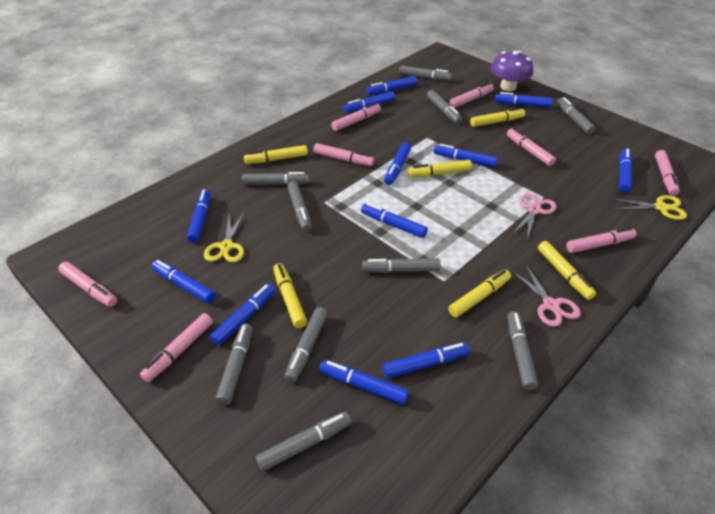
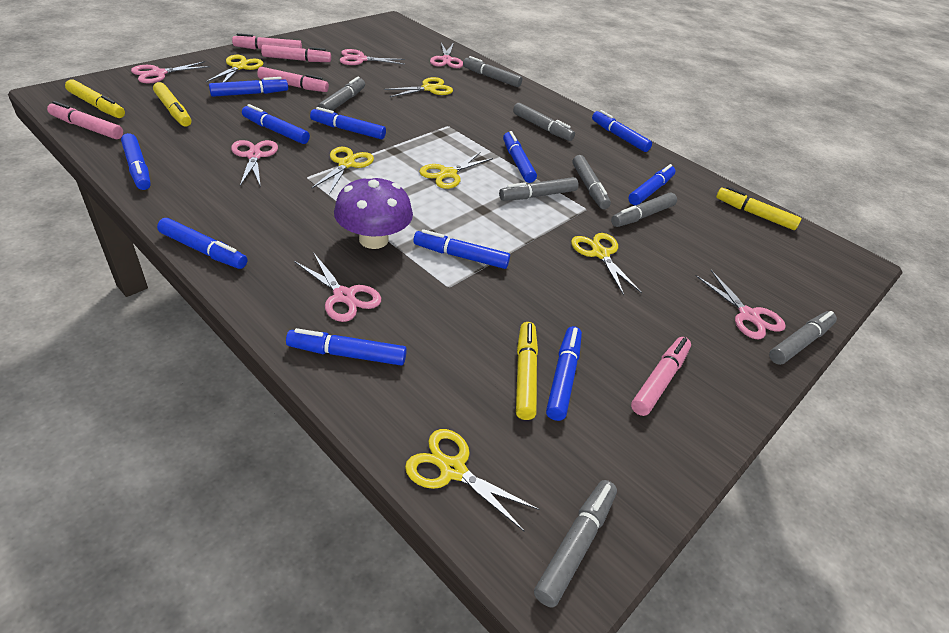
blue marker: [151,260,216,303] [187,189,211,243] [210,284,276,346] [320,360,409,405] [343,91,395,113] [361,203,428,238] [366,76,417,95] [382,343,469,378] [384,142,411,185] [434,144,497,167] [495,92,553,107] [619,148,632,193] = 12 -> [121,133,151,190] [157,218,247,269] [209,77,288,97] [242,104,310,144] [286,328,407,366] [310,107,386,139] [413,229,510,269] [503,131,537,183] [546,326,582,421] [592,110,652,152] [628,164,675,205] = 11
grey marker: [216,323,253,405] [242,172,309,185] [256,412,351,471] [284,307,328,382] [287,181,312,232] [362,258,440,273] [399,65,452,81] [427,90,462,124] [507,311,538,390] [557,97,596,134] = 10 -> [317,77,365,111] [463,56,522,87] [499,177,579,201] [513,103,575,141] [534,480,617,608] [572,155,611,209] [611,193,677,227] [769,311,837,365] = 8
pink marker: [58,262,117,307] [140,313,213,382] [313,143,374,166] [331,103,381,131] [449,83,494,108] [507,128,556,166] [566,227,636,253] [655,150,680,196] = 8 -> [47,101,123,139] [232,33,302,49] [257,67,329,92] [261,45,331,62] [631,337,691,416] = 5
pink scissors: [512,266,580,327] [513,193,557,240] = 2 -> [131,61,211,83] [231,140,278,187] [294,252,381,322] [340,49,405,65] [430,43,463,68] [695,270,786,339] = 6
yellow marker: [244,145,308,164] [273,263,307,328] [408,160,472,178] [448,270,511,317] [470,107,525,127] [538,241,596,300] = 6 -> [65,79,125,118] [153,82,191,127] [516,322,538,420] [716,186,802,230] = 4
yellow scissors: [204,213,244,262] [613,195,687,220] = 2 -> [206,55,263,82] [311,147,374,194] [383,77,453,97] [405,429,540,532] [419,153,493,189] [571,233,642,295] = 6

